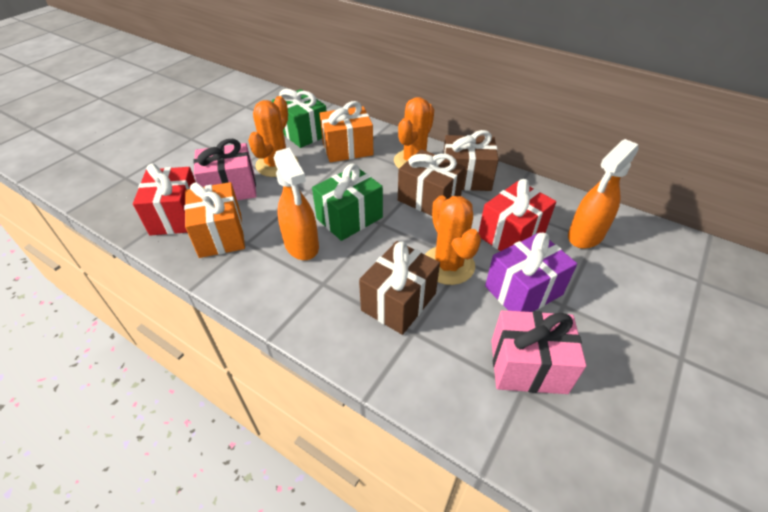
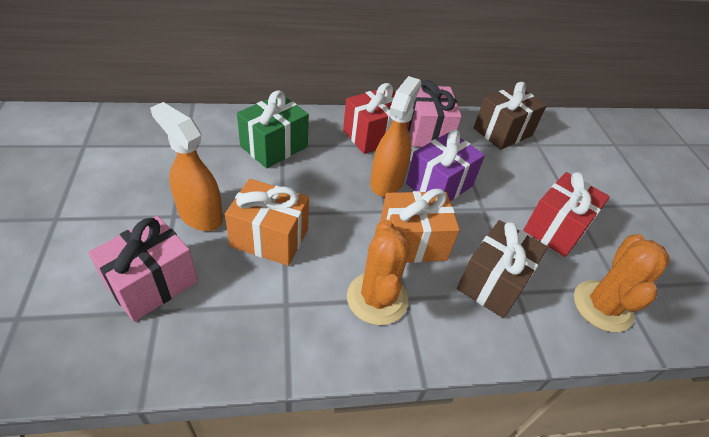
brown gift: [359,241,440,335] [398,149,465,216] [443,130,499,191] = 3 -> [457,220,548,318] [474,82,547,150] = 2
green gift: [272,89,326,148] [312,164,383,241] = 2 -> [237,90,309,168] = 1
orange cactus: [248,96,298,177] [394,97,434,169] [425,195,481,285] = 3 -> [347,220,411,325] [574,234,670,332] = 2

